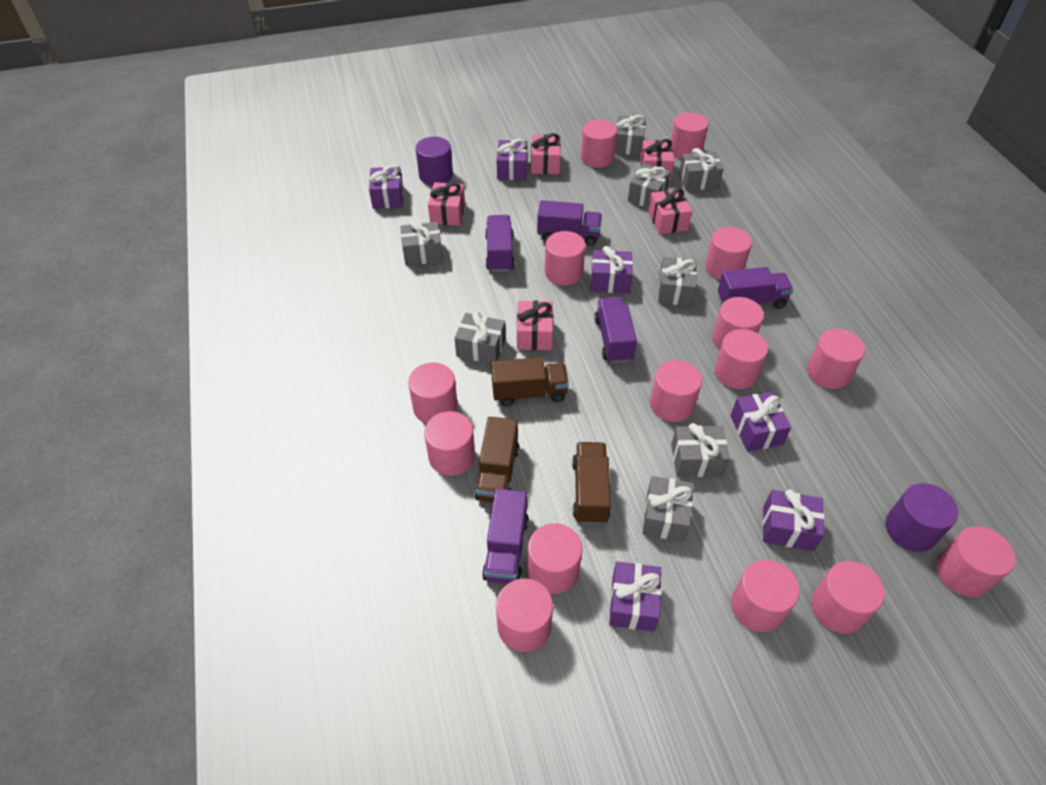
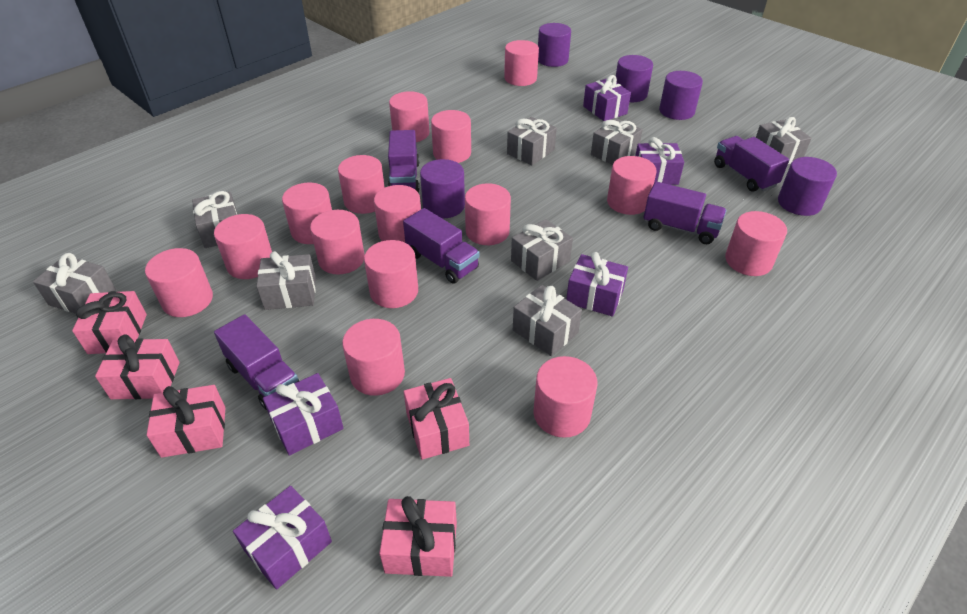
brown truck: [474,417,519,502] [491,357,569,407] [572,442,611,524] = 3 -> none = 0
purple cylinder: [416,137,453,185] [886,483,958,552] = 2 -> [420,159,465,219] [538,23,571,67] [616,55,653,102] [659,71,703,120] [778,157,837,216] = 5
purple gift: [369,165,403,209] [497,139,527,180] [591,246,633,293] [609,561,661,632] [731,392,791,451] [763,489,824,551] = 6 -> [233,486,332,590] [263,373,344,456] [566,252,628,316] [583,75,631,121] [635,137,684,185] = 5

